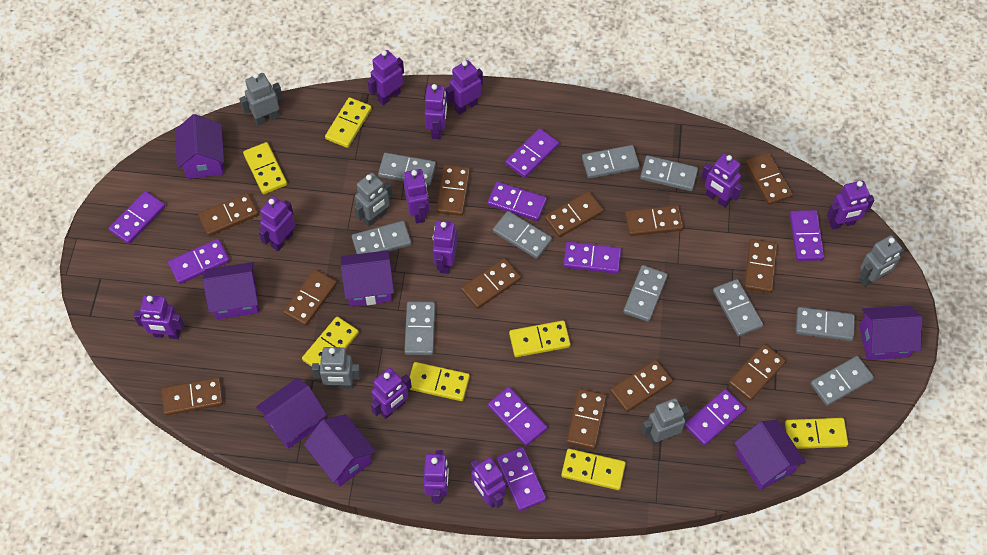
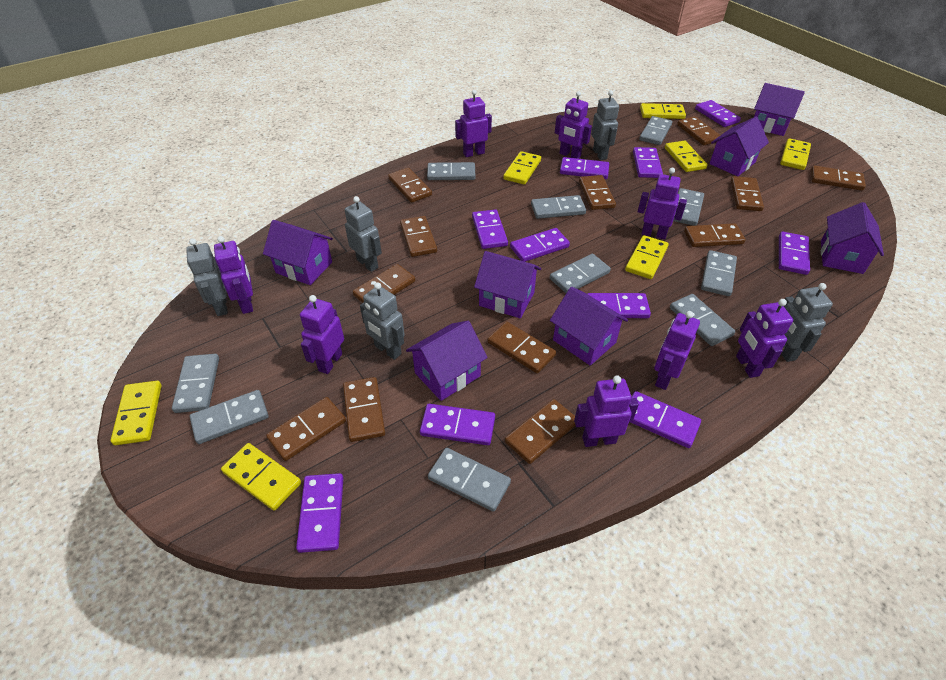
purple domino: [109,191,165,244] [168,239,230,284] [488,182,547,221] [488,387,547,446] [496,447,546,511] [506,128,559,178] [563,242,621,274] [684,389,746,446] [790,210,824,261] = 9 -> [296,473,343,553] [420,404,495,445] [472,209,508,249] [510,228,570,262] [560,157,609,179] [587,293,651,318] [630,391,701,448] [633,147,663,178] [695,100,741,127] [779,232,810,275] = 10
purple robot: [134,295,184,339] [258,196,295,251] [367,50,404,105] [370,368,412,419] [404,169,429,224] [424,450,449,504] [425,84,447,139] [433,221,457,274] [446,60,483,115] [470,457,506,508] [701,153,743,207] [827,181,874,229] = 12 -> [214,236,253,314] [300,295,344,374] [455,90,492,157] [555,91,592,159] [574,375,639,447] [638,168,687,239] [654,311,700,390] [736,299,793,378] = 8

